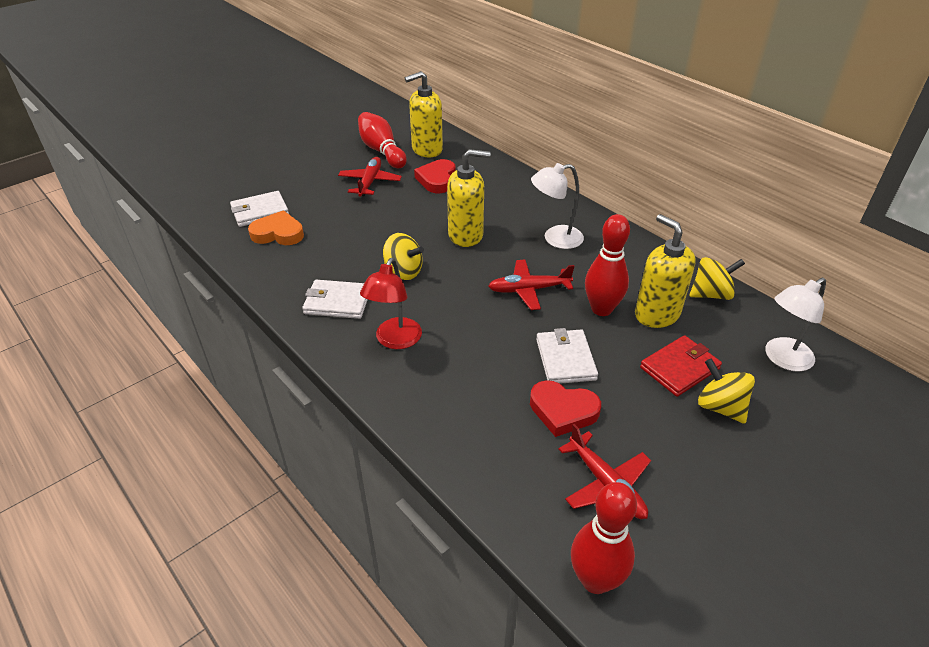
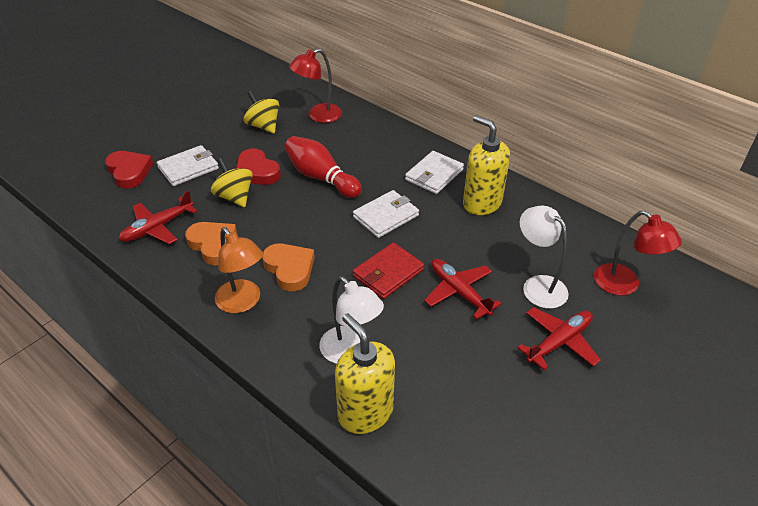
orange heart: [248,211,304,245] = 1 -> [185,222,237,266] [262,244,315,291] = 2
orange lamp: none = 0 -> [215,227,263,313] = 1
red bowling pin: [358,112,407,168] [571,482,637,594] [585,214,630,316] = 3 -> [284,136,362,198] = 1
red lamp: [360,258,422,349] = 1 -> [289,49,342,123] [594,211,682,296] = 2
yellow soap dispenser: [405,71,443,157] [447,149,491,247] [635,214,696,328] = 3 -> [335,313,395,434] [463,115,510,215] = 2
yellow spinning top: [383,233,424,280] [689,257,745,300] [698,358,755,424] = 3 -> [211,158,253,207] [244,91,279,134] = 2

